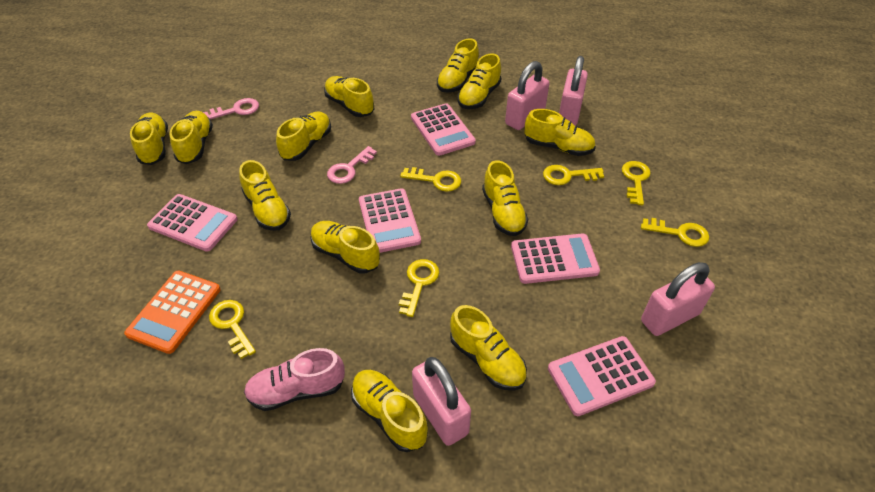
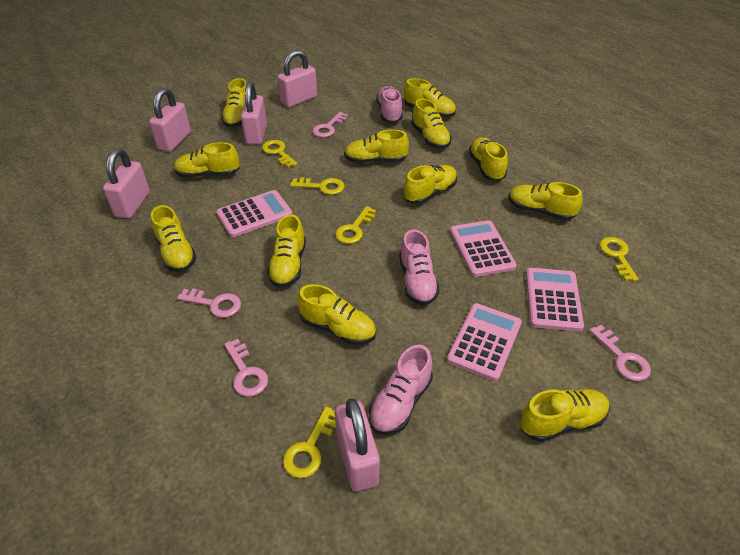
orange calculator: [124,271,221,354] = 1 -> none = 0
pink calculator: [147,194,238,252] [359,188,421,253] [411,103,476,156] [511,233,600,284] [548,336,656,416] = 5 -> [216,190,293,237] [447,303,522,381] [450,220,517,277] [526,268,584,332] = 4
pink key: [203,98,259,119] [327,146,377,184] = 2 -> [177,288,241,318] [224,339,268,397] [312,112,347,137] [589,325,651,381] = 4
pink padlock: [412,357,471,446] [505,61,549,130] [559,56,588,126] [641,262,715,336] = 4 -> [103,148,150,219] [149,88,191,152] [241,82,267,145] [278,50,317,108] [335,398,380,491] = 5
pink shoe: [244,348,345,411] = 1 -> [369,345,433,435] [376,86,403,123] [399,229,440,306] = 3
yellow key: [209,300,256,359] [399,259,439,317] [400,167,461,192] [543,165,604,185] [622,161,651,205] [641,218,709,247] = 6 -> [262,140,297,168] [283,406,336,478] [290,177,344,195] [335,206,376,244] [599,237,638,281] = 5

